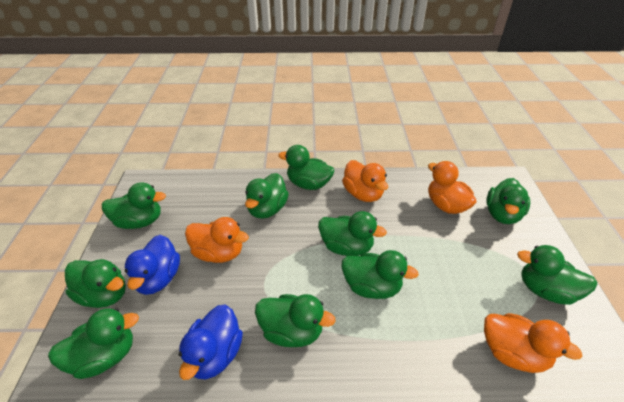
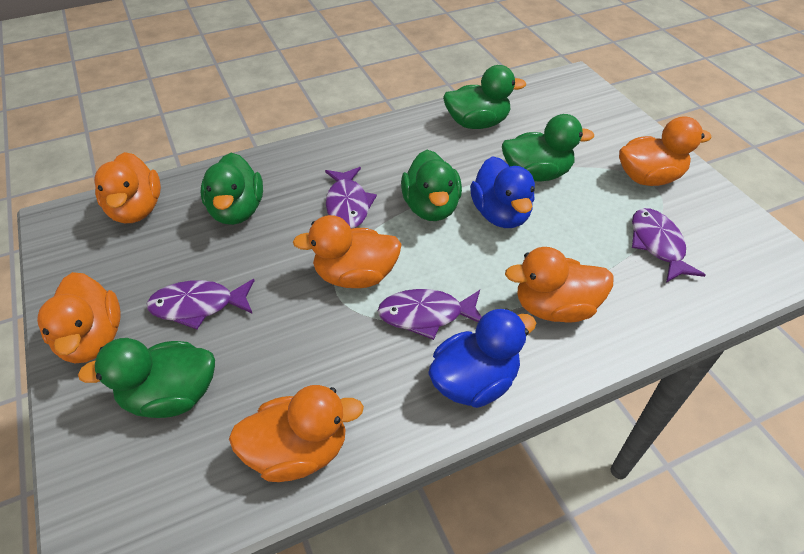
green duck: [48,308,139,379] [65,259,126,308] [102,182,166,229] [245,173,289,219] [255,294,335,347] [278,145,334,190] [318,211,387,256] [342,250,419,299] [486,178,530,224] [517,245,597,305] = 10 -> [78,338,215,418] [201,153,263,225] [401,150,462,221] [443,65,526,129] [502,114,594,181] = 5
orange duck: [185,217,249,263] [342,160,388,202] [428,161,476,214] [484,313,582,373] = 4 -> [37,272,121,363] [94,152,161,223] [229,385,364,482] [293,215,402,288] [505,247,614,322] [619,116,712,186] = 6
purple fish: none = 0 -> [147,279,255,329] [325,167,377,229] [378,289,481,340] [632,208,706,283] = 4

